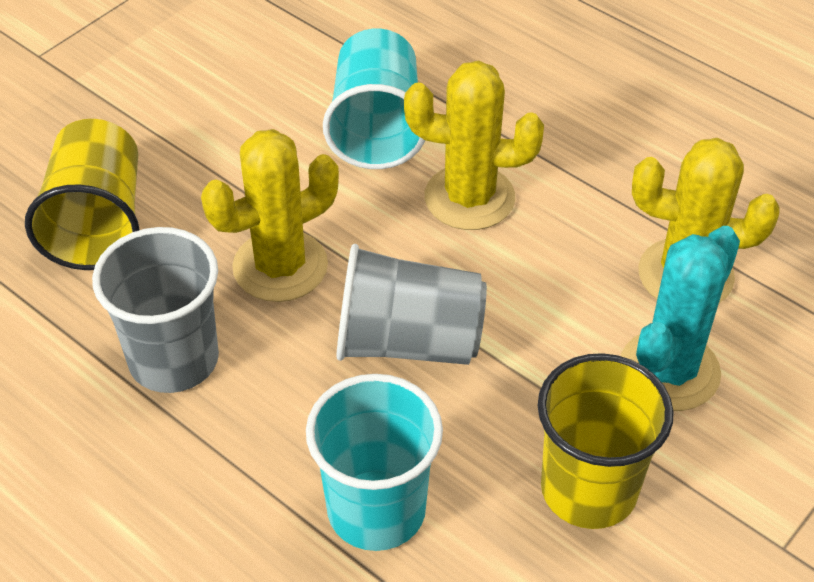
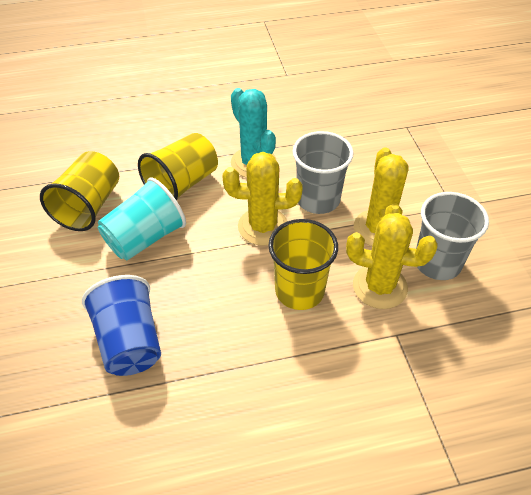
blue cup: none = 0 -> [82,275,161,376] = 1
turquoise cup: [306,374,443,551] [323,29,425,169] = 2 -> [98,177,186,260] = 1
yellow cup: [25,119,140,270] [538,353,674,529] = 2 -> [40,151,119,231] [138,133,218,201] [268,219,338,310] = 3

